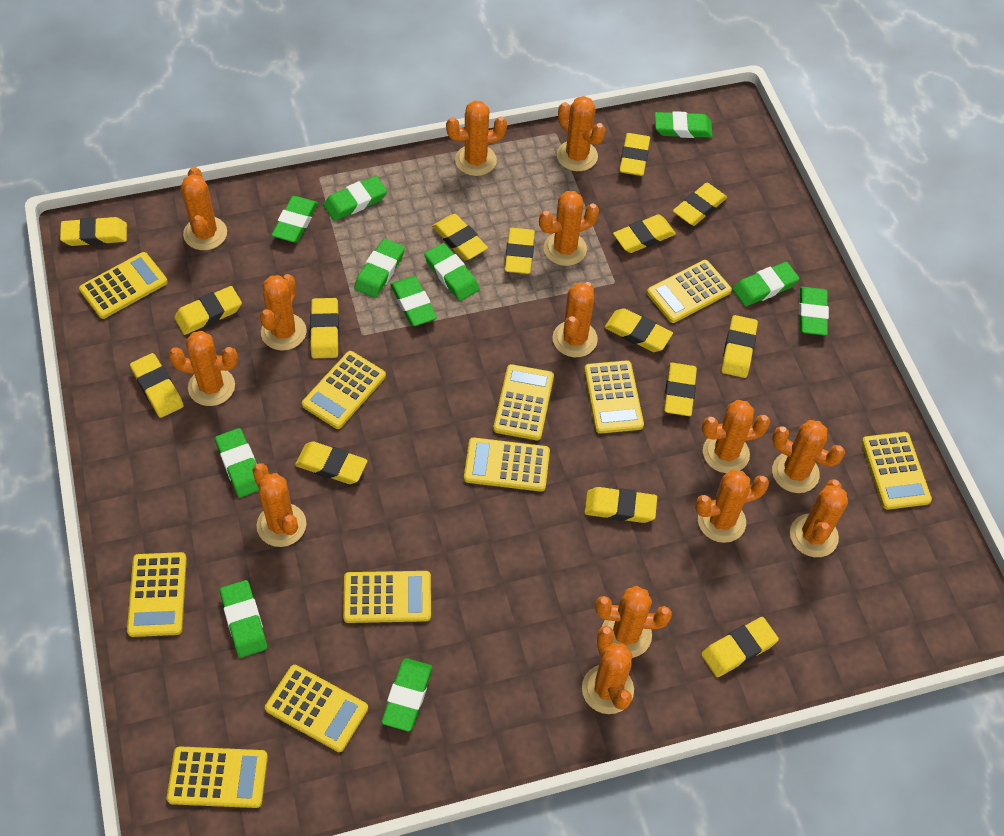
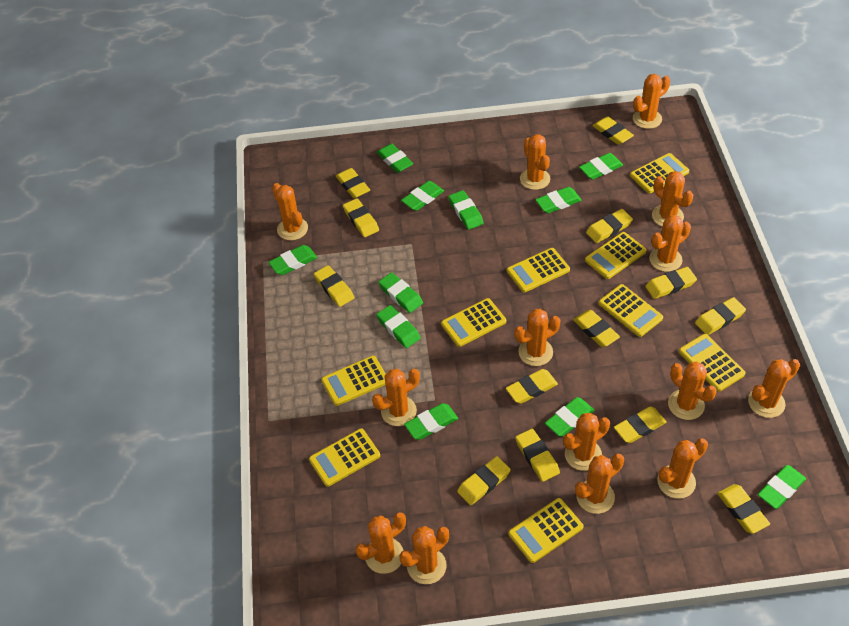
yellow calculator: [79,252,168,319] [127,552,187,637] [167,746,268,808] [265,665,368,752] [302,351,386,429] [343,571,431,623] [464,438,550,492] [493,364,554,440] [584,360,644,434] [647,260,732,323] [861,432,932,510] = 11 -> [309,428,380,487] [321,356,386,406] [441,298,506,347] [507,248,570,292] [509,498,584,563] [585,232,646,279] [599,284,663,337] [630,153,689,193] [679,334,745,392] = 9
yellow eraser: [60,217,127,246] [130,353,184,418] [174,286,242,335] [295,441,368,484] [310,298,339,358] [432,214,488,260] [505,228,535,274] [584,487,657,523] [604,308,673,352] [613,214,676,253] [619,133,650,176] [664,363,697,416] [673,183,727,226] [701,617,779,677] [721,315,758,378] = 15 -> [314,265,354,307] [336,168,370,198] [343,198,379,237] [457,456,511,505] [506,369,558,404] [515,429,560,482] [573,310,620,347] [586,209,633,243] [592,116,634,145] [614,406,667,443] [645,267,697,299] [695,297,746,335] [717,484,770,534] = 13

